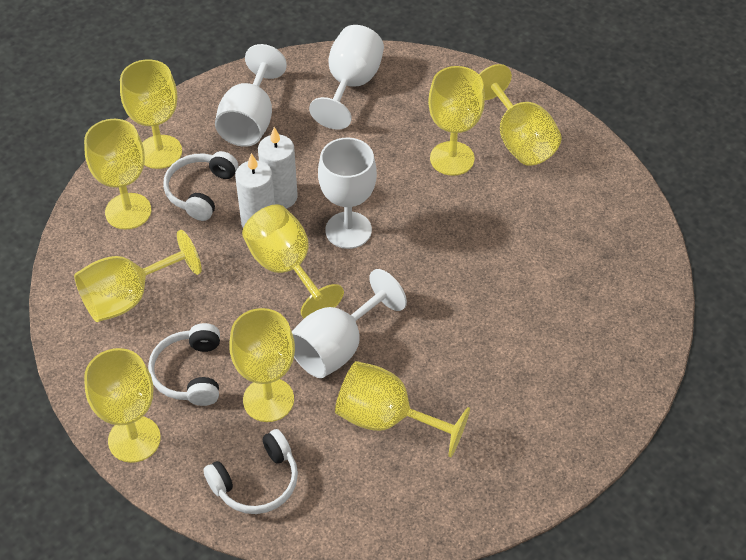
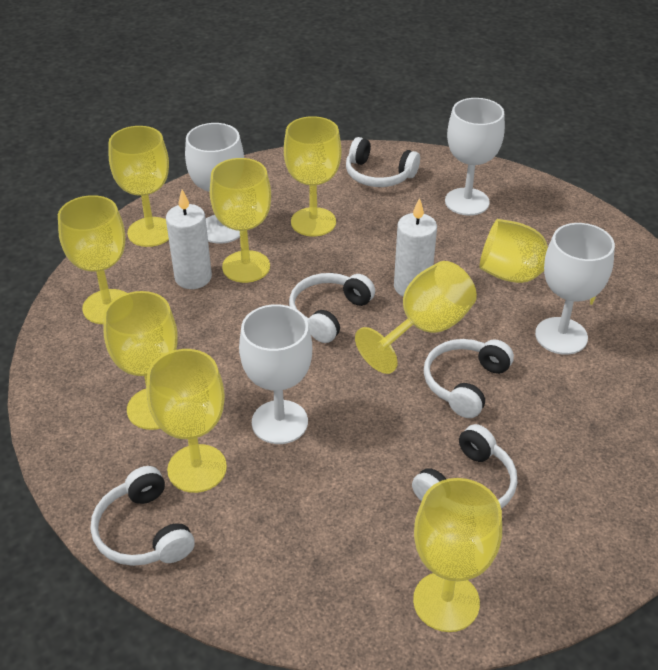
white headphones: [148,323,220,406] [163,151,238,221] [203,429,298,514] = 3 -> [91,466,195,566] [289,273,375,343] [346,137,420,187] [412,424,517,509] [424,339,514,418] = 5

